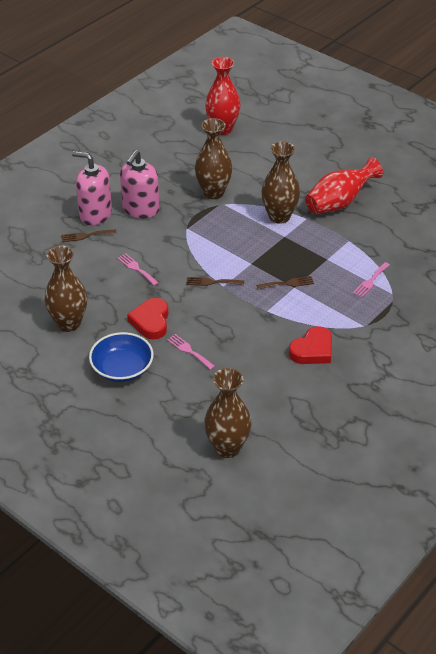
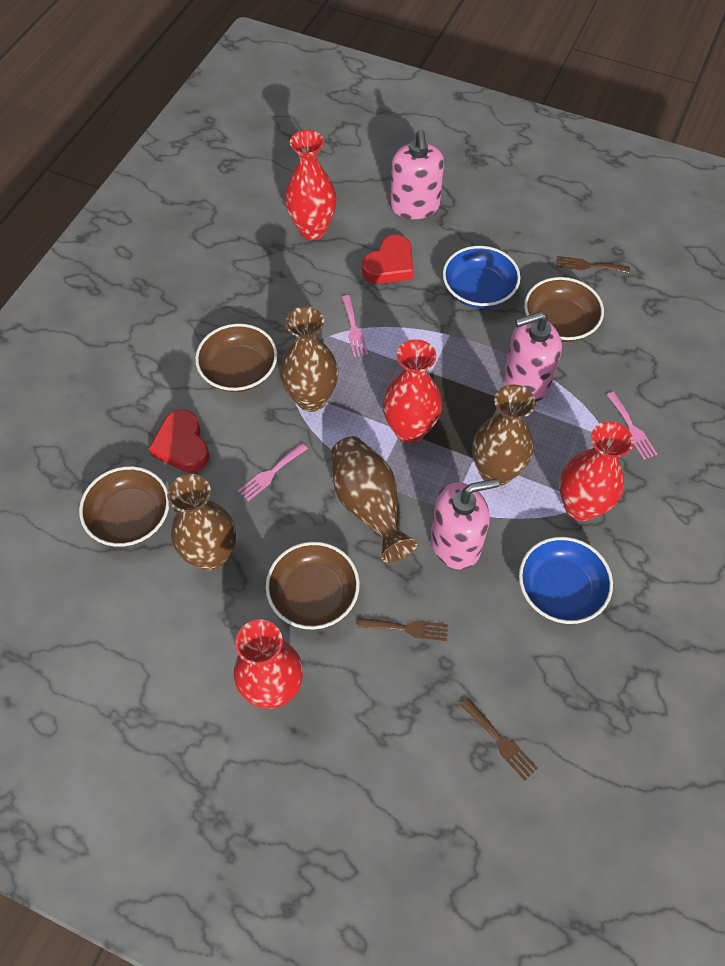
blue bowl: [89,332,154,382] = 1 -> [443,246,521,308] [519,537,613,624] = 2
brown bowl: none = 0 -> [79,466,169,547] [195,324,277,392] [266,542,360,630] [524,277,604,342] = 4
pink soap dispenser: [72,151,112,225] [120,150,159,219] = 2 -> [390,129,444,219] [430,478,499,570] [504,311,562,402] = 3
red vase: [205,57,241,135] [305,157,383,214] = 2 -> [234,619,303,709] [285,130,337,240] [383,339,442,443] [559,421,633,521] = 4

